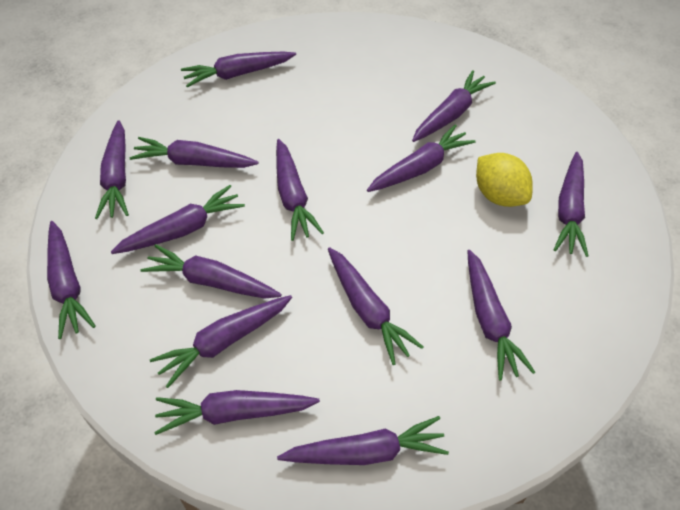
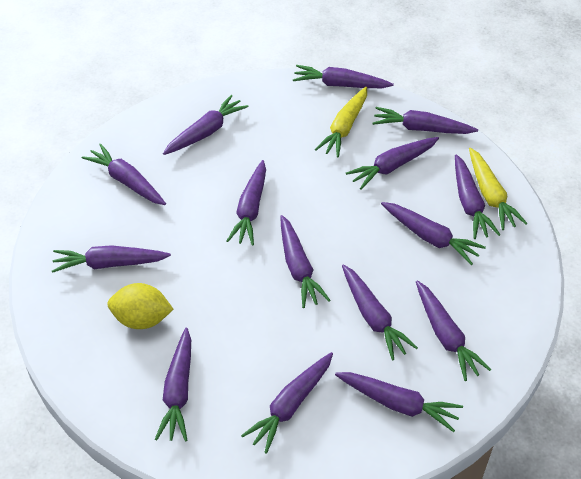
yellow carrot: none = 0 -> [315,87,367,158] [469,148,527,230] = 2

